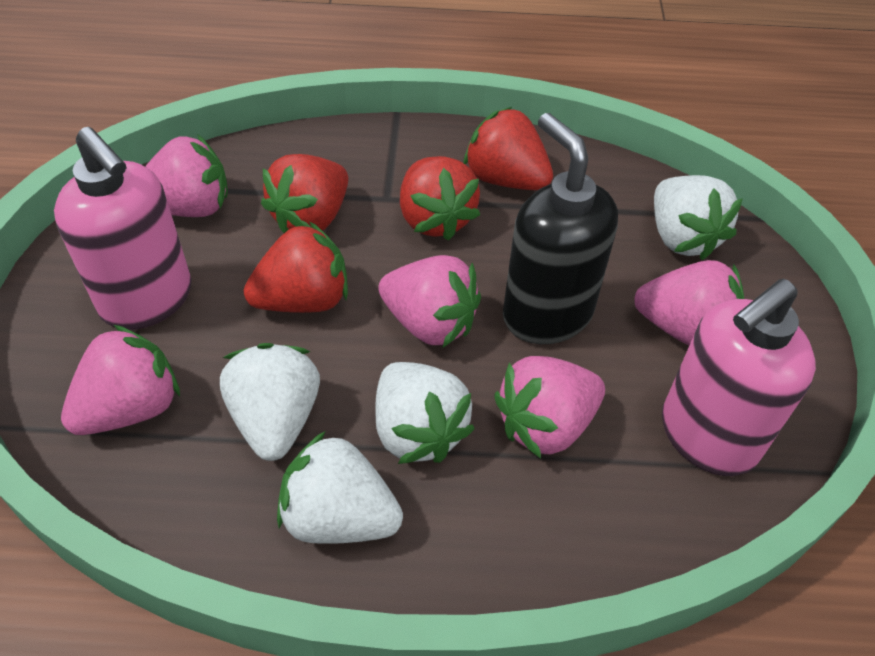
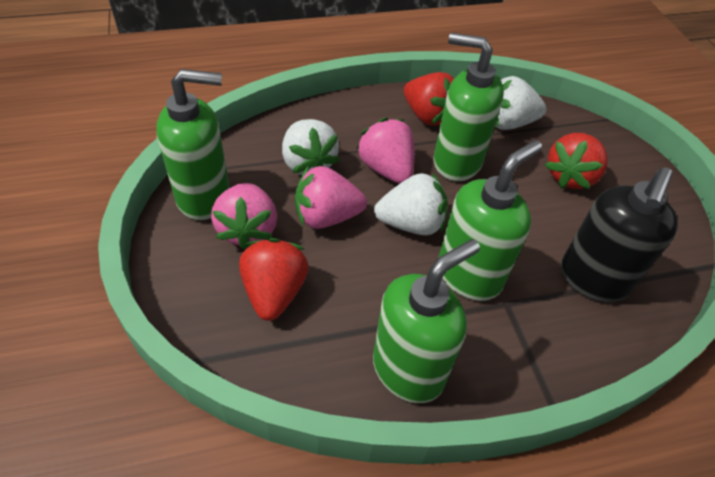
green soap dispenser: none = 0 -> [156,69,230,220] [373,239,480,403] [434,33,504,181] [438,140,542,301] = 4
pink soap dispenser: [54,127,192,330] [662,278,816,476] = 2 -> none = 0
pink strawberry: [61,325,180,435] [145,134,228,217] [378,255,481,347] [494,356,605,459] [634,260,744,346] = 5 -> [211,183,277,250] [295,166,367,229] [357,118,414,184] = 3
red strawberry: [244,221,348,313] [261,154,348,233] [400,156,480,241] [464,107,553,190] = 4 -> [239,238,309,321] [404,72,454,126] [545,133,607,189] = 3
white strawberry: [220,343,320,461] [277,431,403,544] [376,362,475,464] [654,175,743,260] = 4 -> [282,119,340,175] [374,173,448,235] [495,76,546,130] = 3

